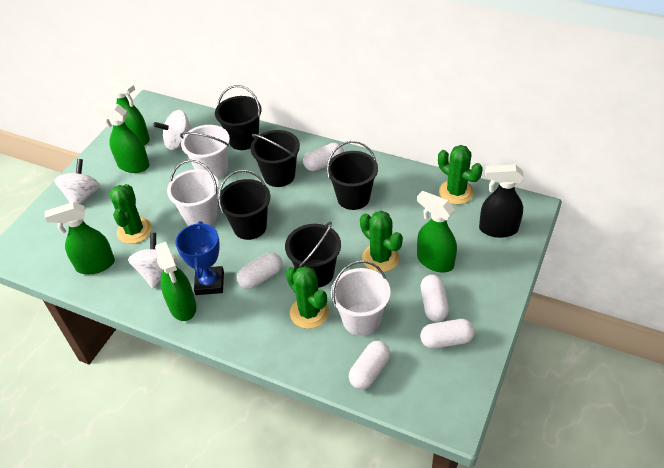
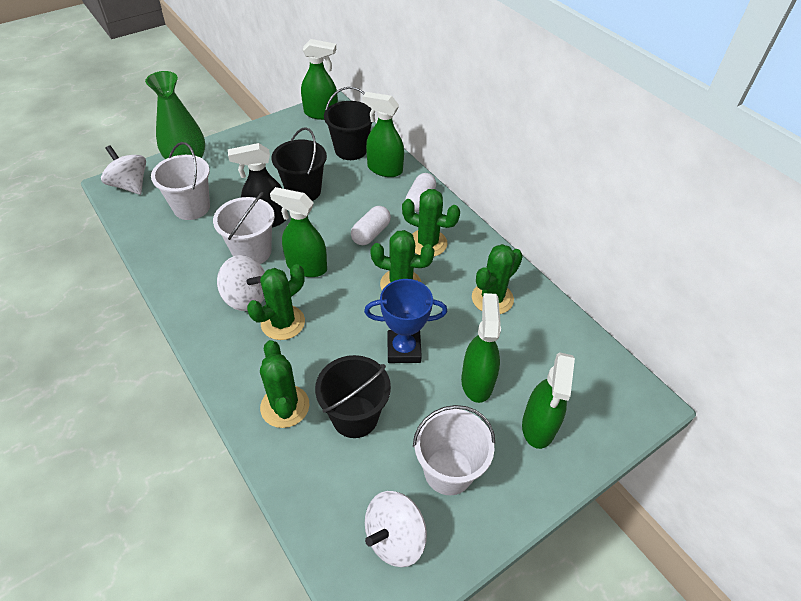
black bucket: [215,85,262,150] [218,170,270,240] [251,130,300,187] [285,222,341,288] [327,141,378,210] = 5 -> [272,127,327,201] [315,355,391,438] [324,87,375,160] = 3
green cactus: [110,184,152,244] [286,266,329,329] [360,211,403,272] [438,145,483,204] = 4 -> [247,264,305,340] [260,340,309,428] [371,230,435,290] [402,189,460,256] [472,244,523,314] = 5
green vase: none = 0 -> [145,71,205,159] = 1
white capsule: [237,252,282,289] [303,143,344,171] [349,341,390,389] [420,319,475,349] [421,275,449,322] = 5 -> [351,206,391,245] [405,173,436,212] = 2

